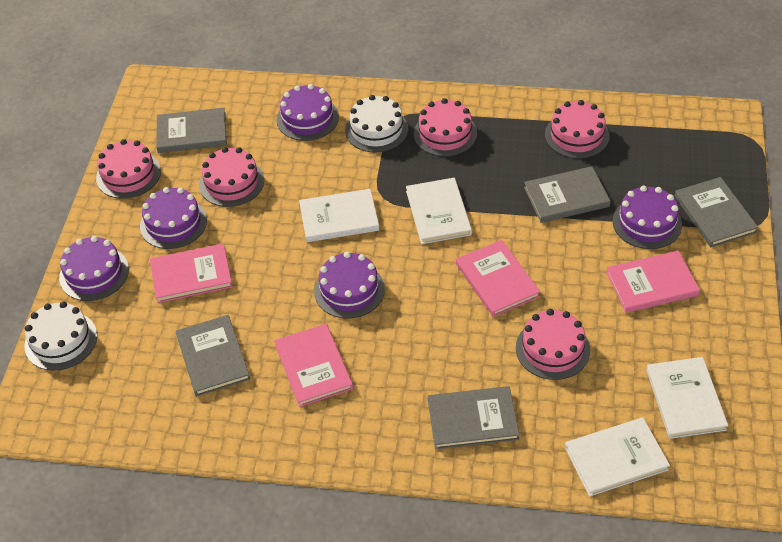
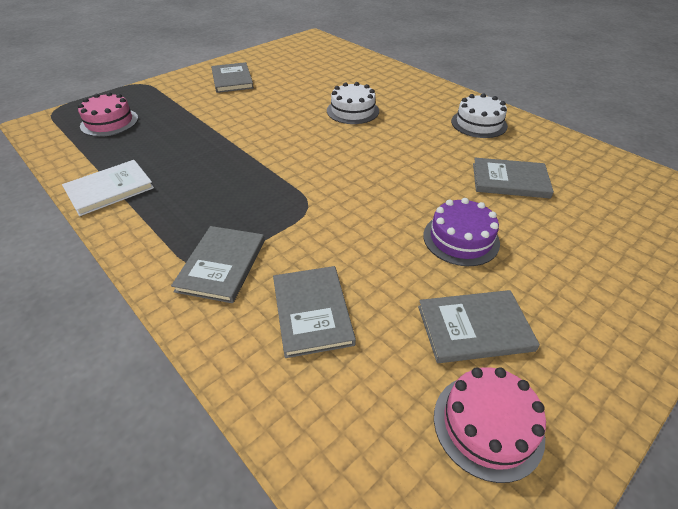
pink book: [150,243,233,303] [274,324,353,407] [456,240,540,317] [606,251,700,313] = 4 -> none = 0
pink cake: [96,139,161,199] [199,147,264,207] [414,98,477,156] [516,309,590,380] [545,100,610,158] = 5 -> [78,92,138,137] [434,367,546,483] = 2
purple cake: [59,236,129,301] [140,187,207,249] [276,84,339,141] [314,252,385,319] [613,185,682,249] = 5 -> [423,198,500,266] = 1
white book: [299,189,379,242] [406,178,472,244] [565,417,670,497] [646,357,728,439] = 4 -> [62,160,154,216] = 1

